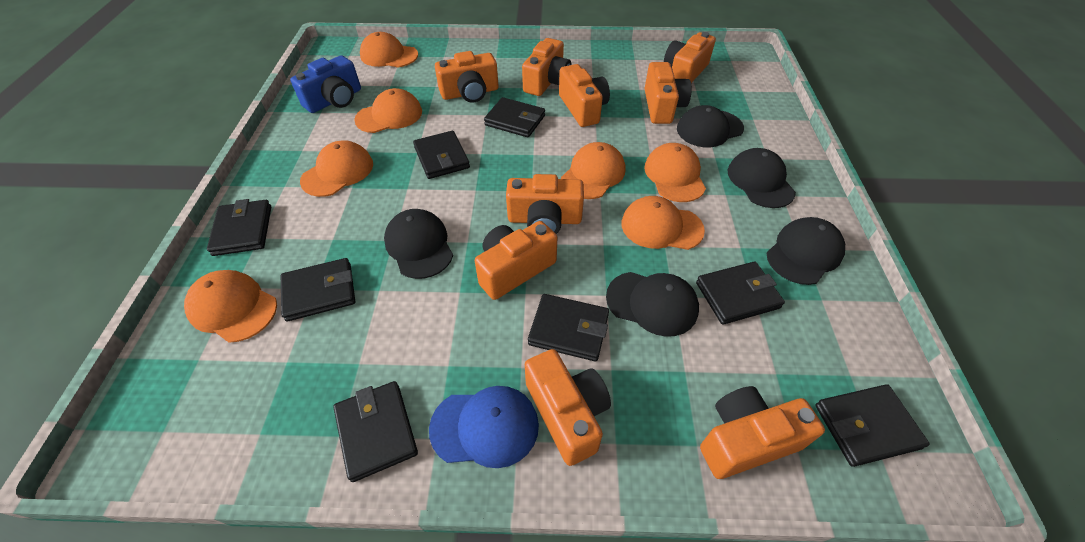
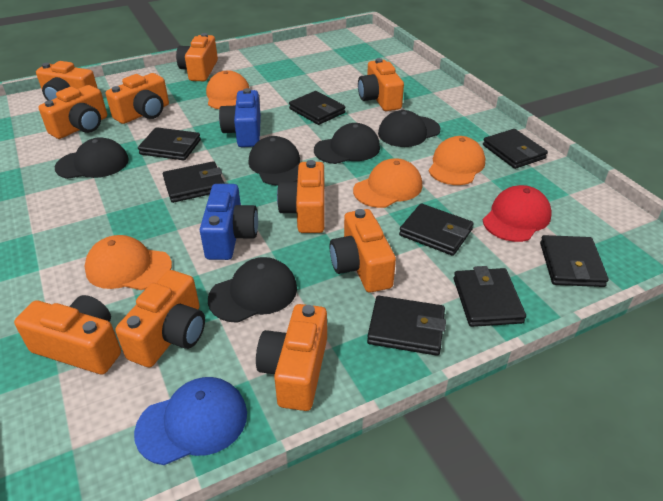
blue camera: [290,55,361,113] = 1 -> [200,184,258,260] [219,88,261,147] = 2
orange camera: [435,51,499,103] [475,221,557,300] [506,174,584,234] [522,38,572,96] [525,349,611,466] [559,64,610,127] [645,62,692,124] [664,32,716,83] [700,386,825,479] = 9 -> [14,295,121,374] [36,61,98,101] [39,85,107,139] [106,73,169,124] [115,270,205,368] [176,33,218,81] [256,304,327,411] [277,160,325,233] [330,209,396,293] [358,58,404,111] = 10
orange cap: [184,270,277,343] [300,141,373,197] [354,88,422,133] [360,32,418,67] [561,142,625,199] [621,196,705,250] [644,143,706,202] = 7 -> [84,235,172,290] [206,70,250,109] [353,158,422,208] [428,136,485,185] = 4
red cap: none = 0 -> [483,185,552,242] = 1

